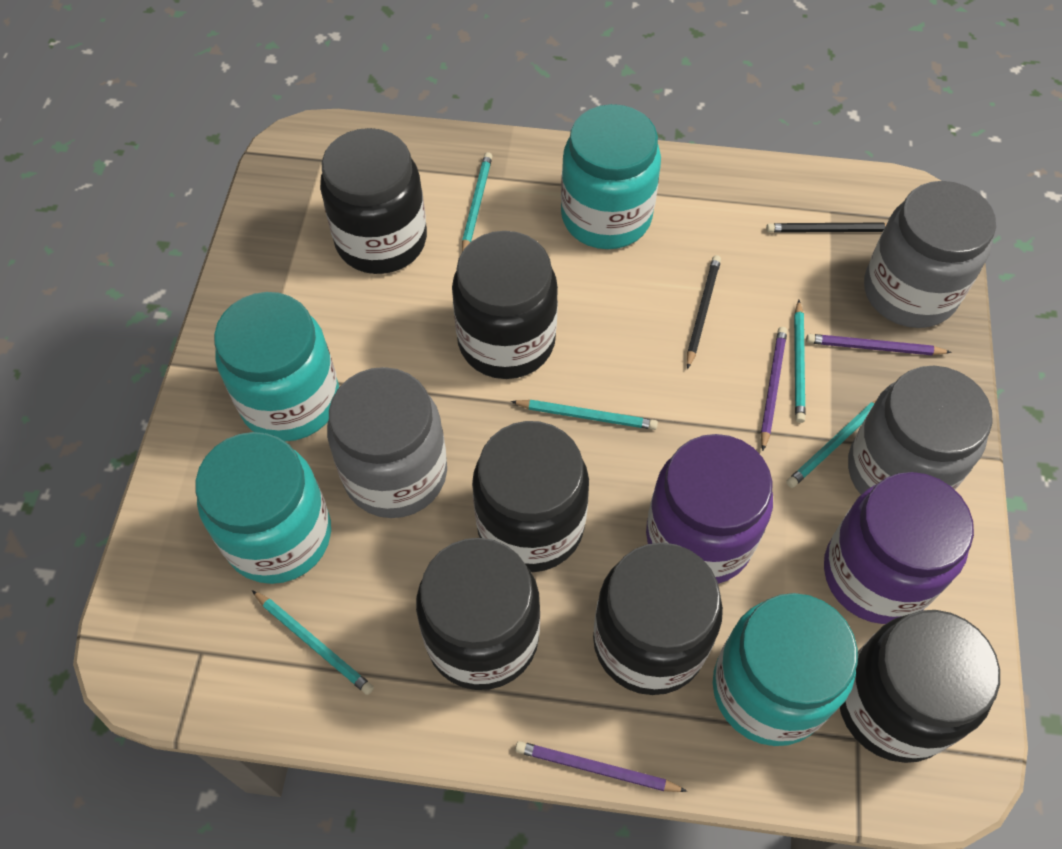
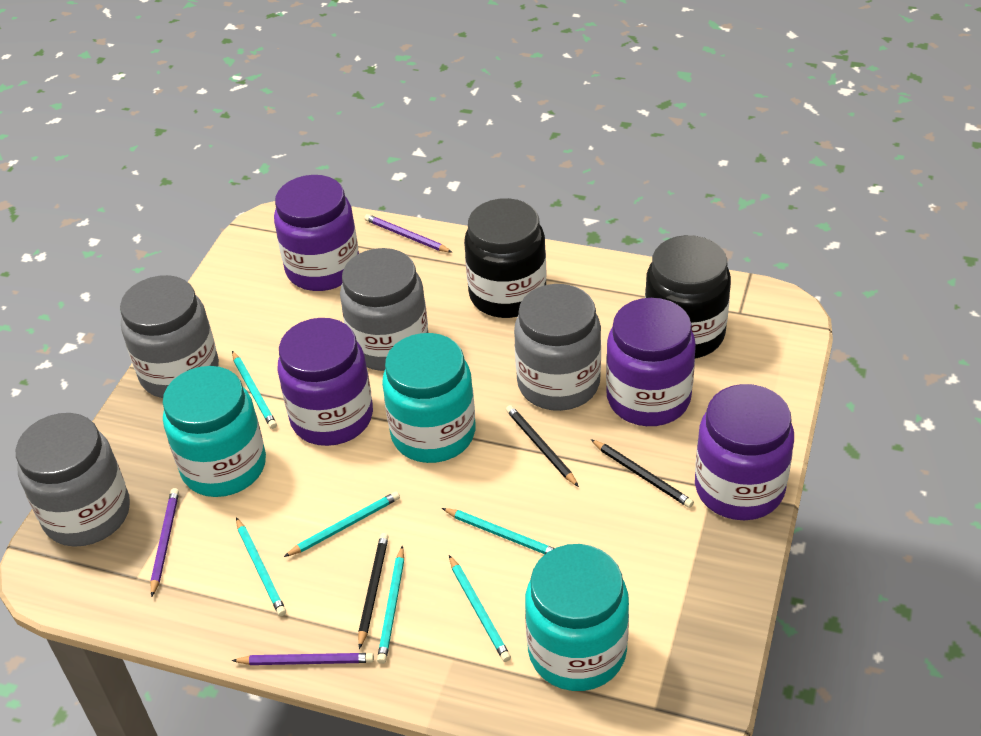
black jar: [320,128,427,274] [416,538,540,690] [452,231,558,379] [472,421,589,572] [593,543,723,695] [840,610,1000,763] = 6 -> [464,198,546,318] [645,235,731,358] = 2
black pencil: [687,255,721,369] [766,222,887,233] = 2 -> [358,533,389,649] [506,405,579,487] [591,439,694,508] = 3
grey jar: [327,367,447,518] [848,366,993,494] [864,181,996,328] = 3 -> [16,413,130,547] [120,275,219,398] [340,248,428,371] [514,284,601,411] = 4
purple jar: [646,434,773,584] [824,472,974,624] = 2 -> [274,175,359,291] [277,318,373,446] [606,298,696,426] [695,384,794,520] = 4
turquoise jar: [195,432,331,584] [214,292,339,442] [561,104,661,249] [713,593,858,746] = 4 -> [163,366,266,497] [382,333,475,463] [525,544,629,691] = 3
turquoise pencil: [252,590,374,695] [462,152,492,252] [511,400,658,430] [786,400,876,488] [794,300,806,423] = 5 -> [232,351,277,429] [236,517,286,616] [284,492,400,557] [377,545,404,664] [442,508,555,554] [449,555,511,662] = 6

